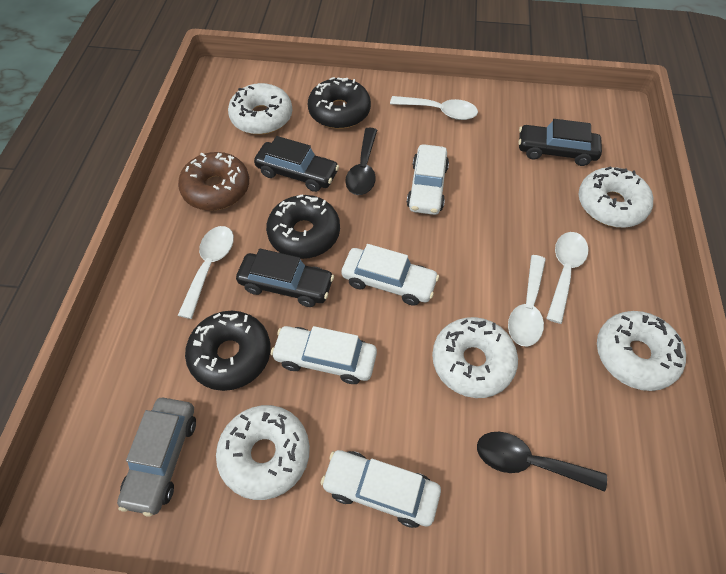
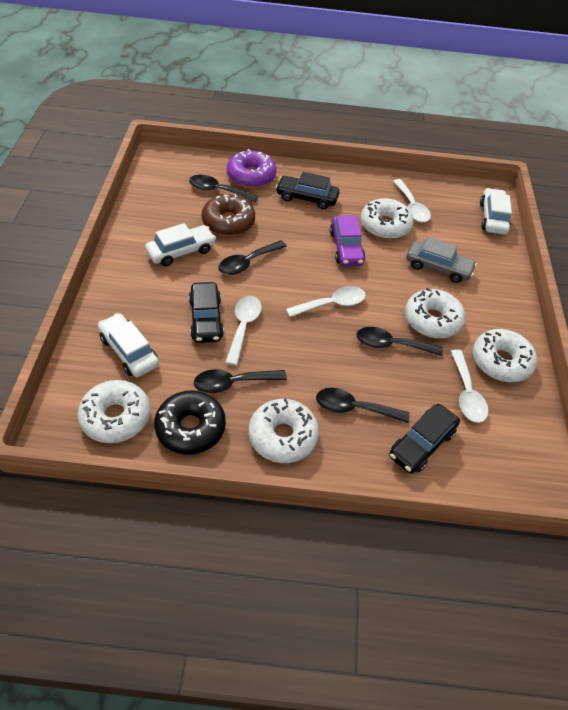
black donut: [185,311,271,391] [266,194,340,259] [308,77,371,129] = 3 -> [154,390,226,455] = 1
black spoon: [345,127,377,195] [477,432,607,492] = 2 -> [189,175,258,203] [194,369,287,393] [219,240,287,275] [316,388,410,423] [356,327,443,356] = 5
purple car: none = 0 -> [330,215,365,266] = 1
purple donut: none = 0 -> [227,149,276,188] = 1
white car: [271,326,377,384] [321,450,441,528] [342,244,439,306] [407,144,449,215] = 4 -> [98,313,159,377] [145,223,216,267] [480,188,512,235] = 3

